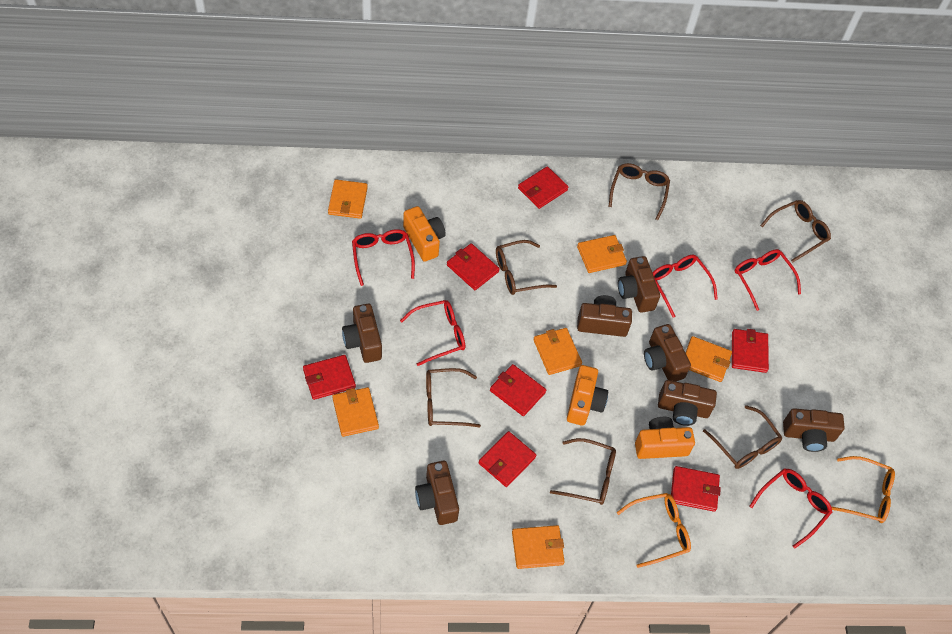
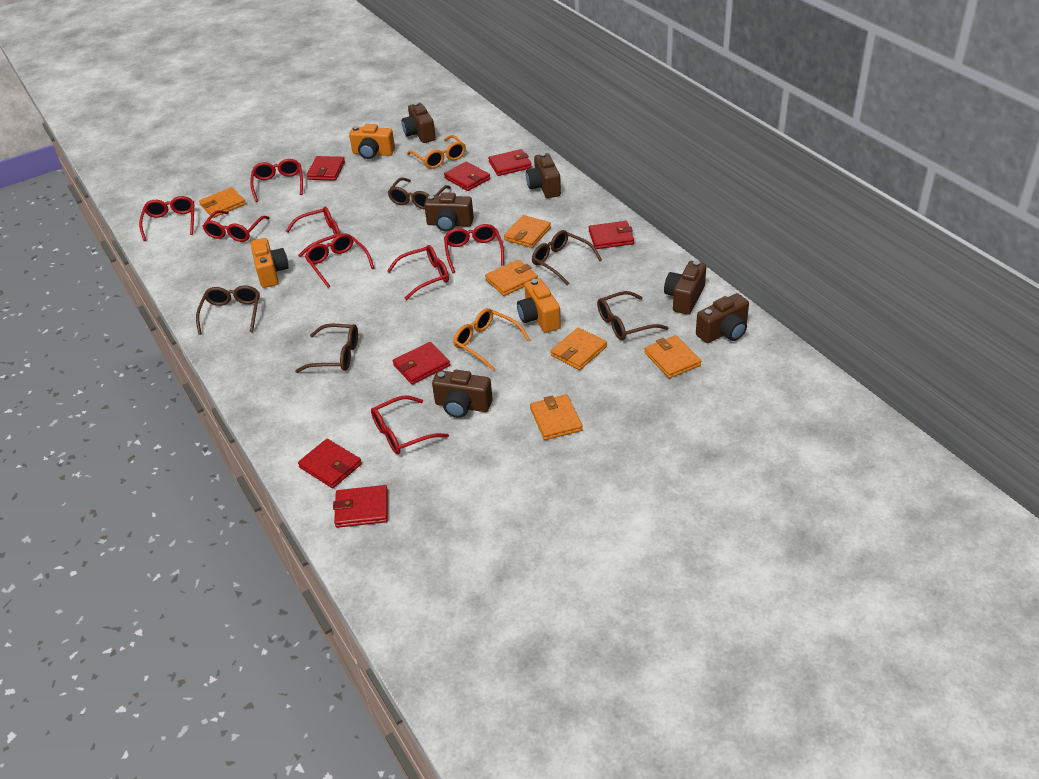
brown camera: [342,304,382,363] [415,461,459,525] [577,295,632,337] [618,256,660,313] [644,324,691,381] [658,380,717,426] [783,408,845,452] = 7 -> [402,102,436,143] [424,192,474,232] [432,370,493,418] [526,153,561,198] [664,261,706,315] [696,293,749,343] = 6
brown glasses: [426,368,481,427] [496,240,557,295] [550,438,616,505] [609,163,670,220] [703,405,783,469] [760,200,831,262] = 6 -> [196,285,260,335] [295,324,358,373] [388,178,451,209] [532,230,602,285] [597,291,668,340] = 5
red glasses: [352,229,415,286] [400,300,465,366] [652,255,718,318] [735,249,801,311] [750,468,832,548] = 5 -> [139,196,194,241] [202,210,269,242] [250,159,303,202] [286,207,340,257] [305,234,374,288] [371,396,449,454] [387,245,449,300] [444,224,504,273] = 8

